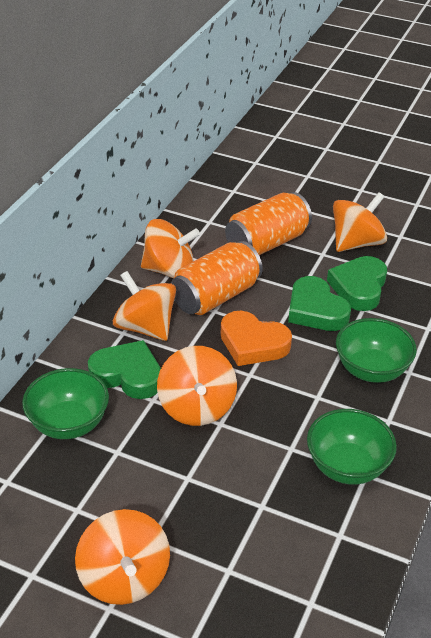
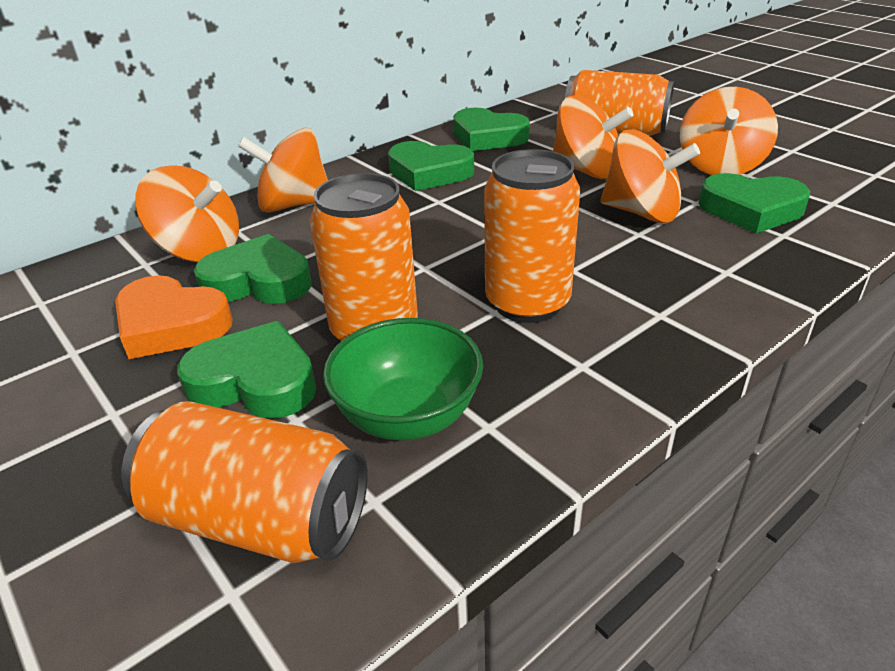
green bowl: [22,368,109,439] [307,409,397,485] [336,318,417,383] = 3 -> [323,318,483,440] = 1
green heart: [88,340,161,399] [288,276,351,331] [327,256,387,311] = 3 -> [177,321,316,418] [194,234,311,304] [388,141,474,191] [453,108,530,151] [699,173,810,233] = 5
orange can: [171,241,263,315] [225,192,312,255] = 2 -> [122,401,368,563] [310,173,418,340] [484,149,580,323] [565,70,674,136] = 4

